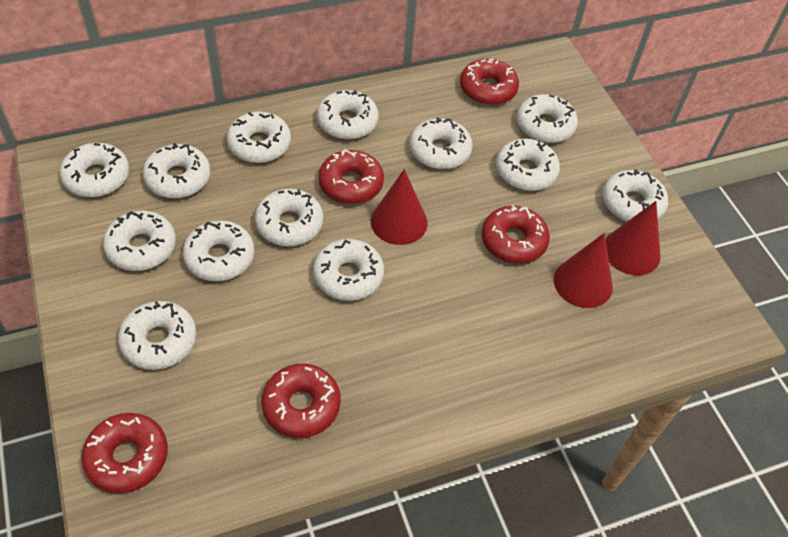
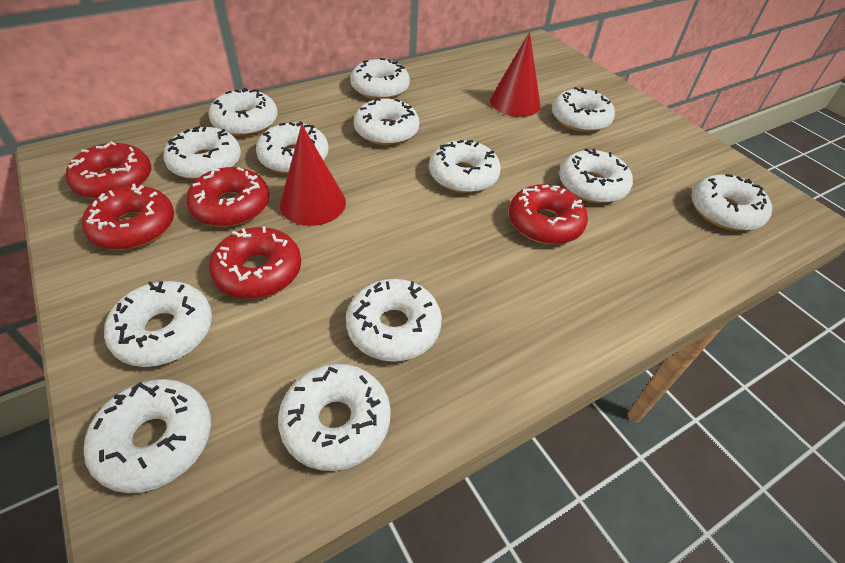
red cone: [371,169,428,245] [554,233,613,308] [605,201,661,275] = 3 -> [280,124,346,226] [490,32,541,117] = 2

